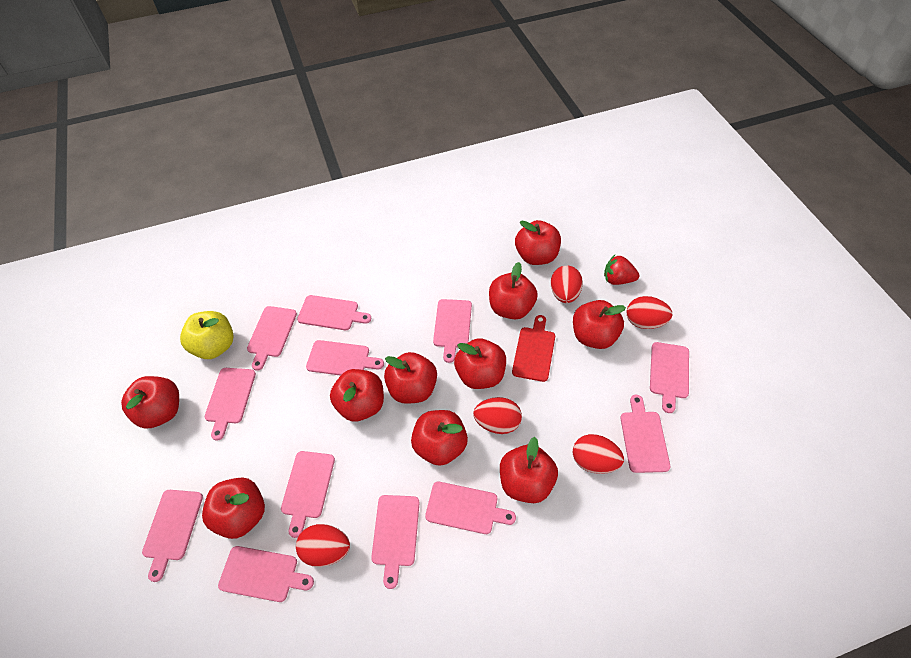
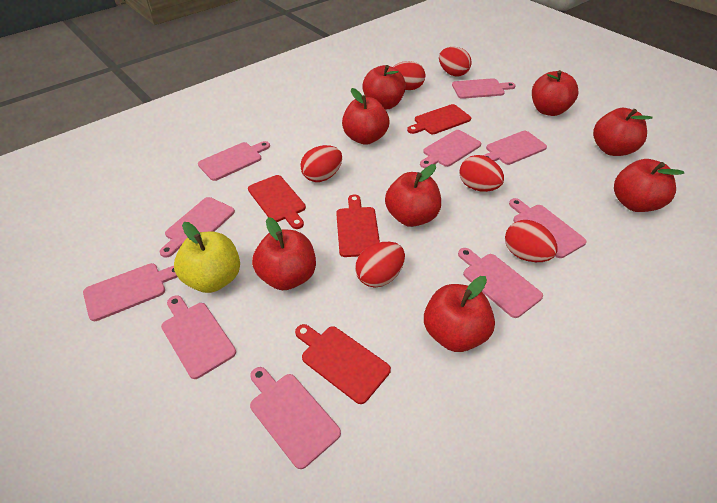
pink cutting board: [142,490,203,582] [205,368,256,441] [218,546,314,602] [247,306,297,371] [281,451,335,538] [297,295,371,330] [306,340,384,376] [371,495,419,589] [425,481,516,534] [433,299,472,363] [620,395,670,473] [650,342,689,413] = 12 -> [83,263,177,321] [159,197,235,258] [161,295,236,379] [198,141,270,181] [250,367,341,469] [420,130,481,168] [452,78,516,99] [458,248,543,318] [483,131,547,165] [509,198,586,258] = 10
red apple: [121,376,179,429] [202,478,265,539] [330,369,384,421] [384,352,437,404] [411,410,468,466] [454,338,506,389] [489,262,538,319] [500,437,558,503] [515,220,561,265] [573,300,626,349] = 10 -> [252,217,316,290] [342,88,389,145] [362,65,406,110] [385,164,441,227] [424,276,495,352] [532,70,578,116] [593,108,653,156] [614,159,684,212] = 8
red cutting board: [512,315,555,382] = 1 -> [248,175,306,229] [295,324,391,404] [336,195,380,257] [407,104,471,134] = 4
red egg: [296,524,350,567] [473,397,522,434] [551,266,583,303] [573,434,624,474] [627,296,672,329] = 5 -> [300,145,342,182] [355,242,405,288] [393,61,425,90] [439,47,472,76] [459,155,504,192] [505,220,558,262] = 6
red strawberry: [604,255,640,285] = 1 -> none = 0

